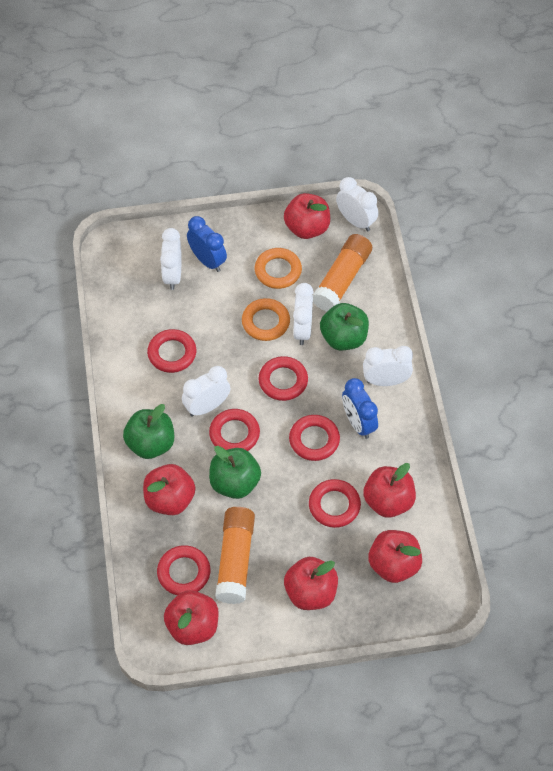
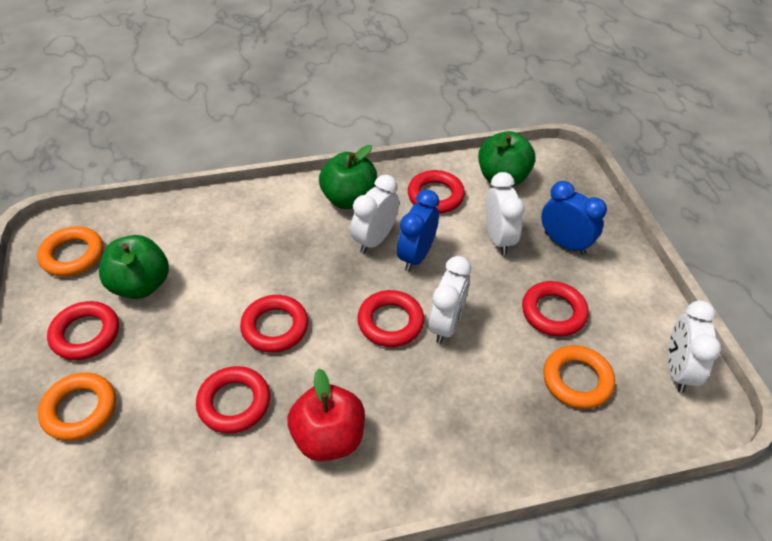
orange glue stick: [215,507,255,604] [313,234,372,312] = 2 -> none = 0
orange ring: [242,298,290,341] [254,248,302,289] = 2 -> [37,226,103,277] [38,372,116,441] [543,345,615,409] = 3
red apple: [143,464,195,515] [164,590,219,645] [284,193,330,239] [284,557,338,610] [363,463,416,518] [368,530,422,583] = 6 -> [287,369,365,461] = 1
white clock: [160,228,181,290] [182,366,230,416] [293,283,314,345] [336,177,378,231] [363,346,413,386] = 5 -> [350,175,399,253] [429,256,471,344] [486,172,525,255] [668,300,721,393] = 4

